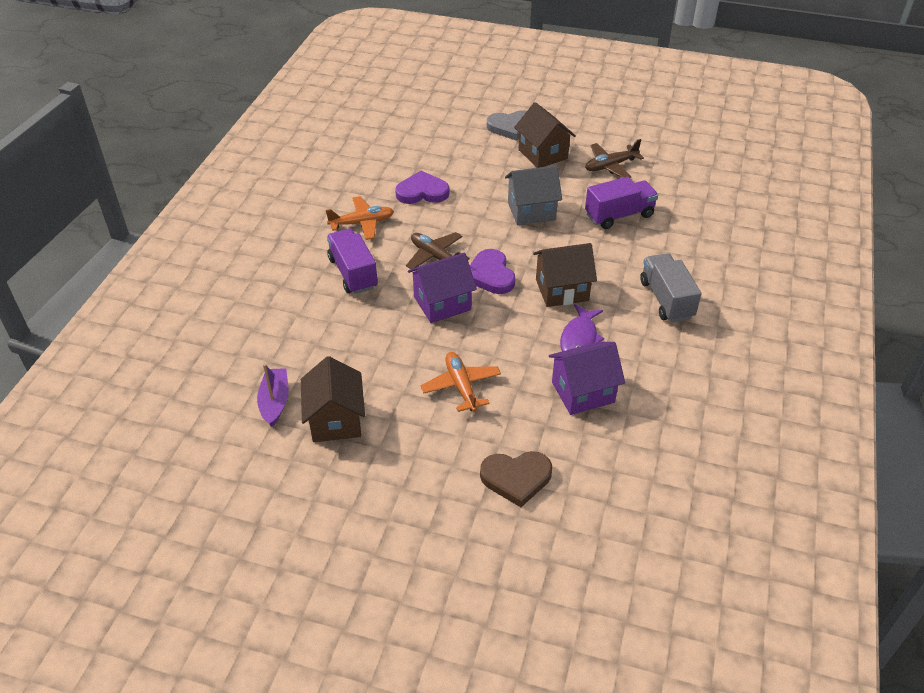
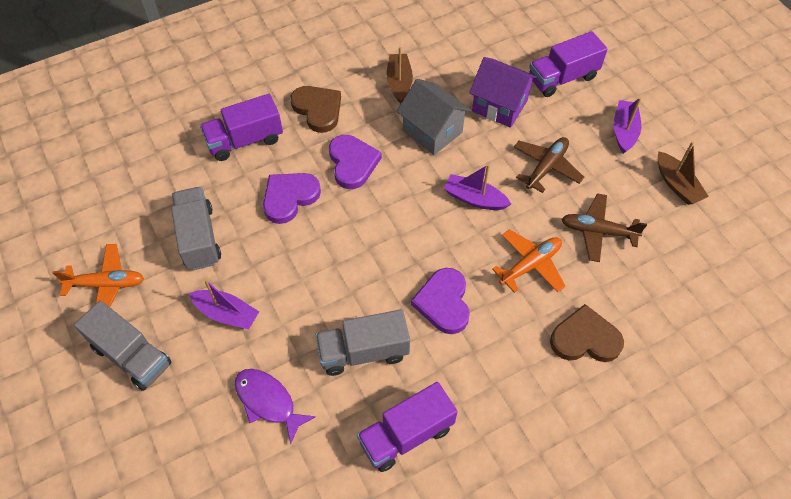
brown boat: none = 0 -> [386,47,413,104] [658,141,709,205] = 2
brown heart: [480,451,552,507] = 1 -> [290,86,341,133] [550,304,624,362] = 2
brown house: [301,356,365,442] [514,102,576,168] [533,243,597,307] = 3 -> none = 0
grey heart: [487,110,527,141] = 1 -> none = 0
grey truck: [640,253,701,322] = 1 -> [74,301,171,391] [171,187,221,270] [315,309,410,376] = 3
purple boat: [257,364,289,427] = 1 -> [189,279,259,329] [443,164,511,210] [614,97,641,154] = 3
purple heart: [395,171,449,204] [470,249,515,294] = 2 -> [263,173,321,224] [329,135,382,189] [411,268,470,334] = 3
purple house: [408,253,477,323] [549,342,625,415] = 2 -> [469,57,537,128] = 1
purple truck: [327,228,378,294] [585,177,658,229] = 2 -> [200,94,283,161] [357,382,458,472] [529,31,608,97] = 3

